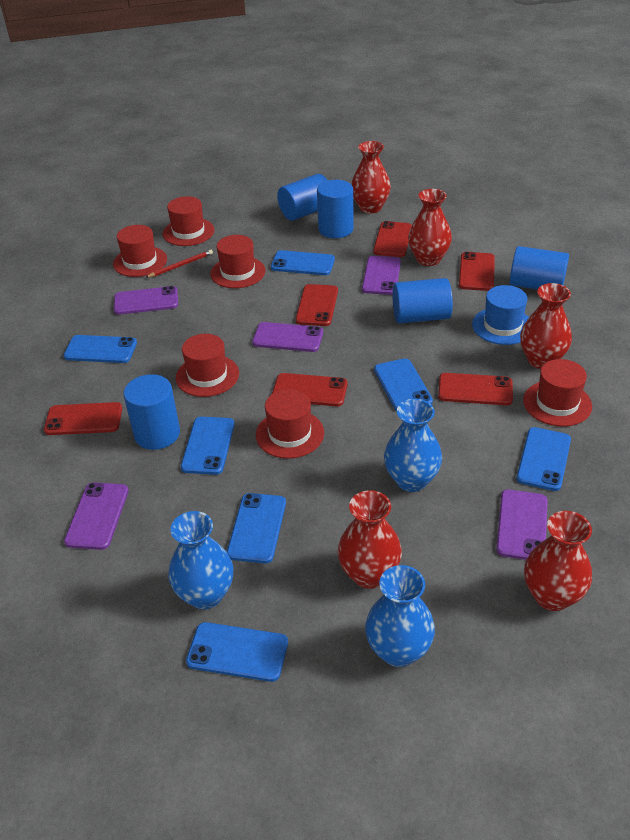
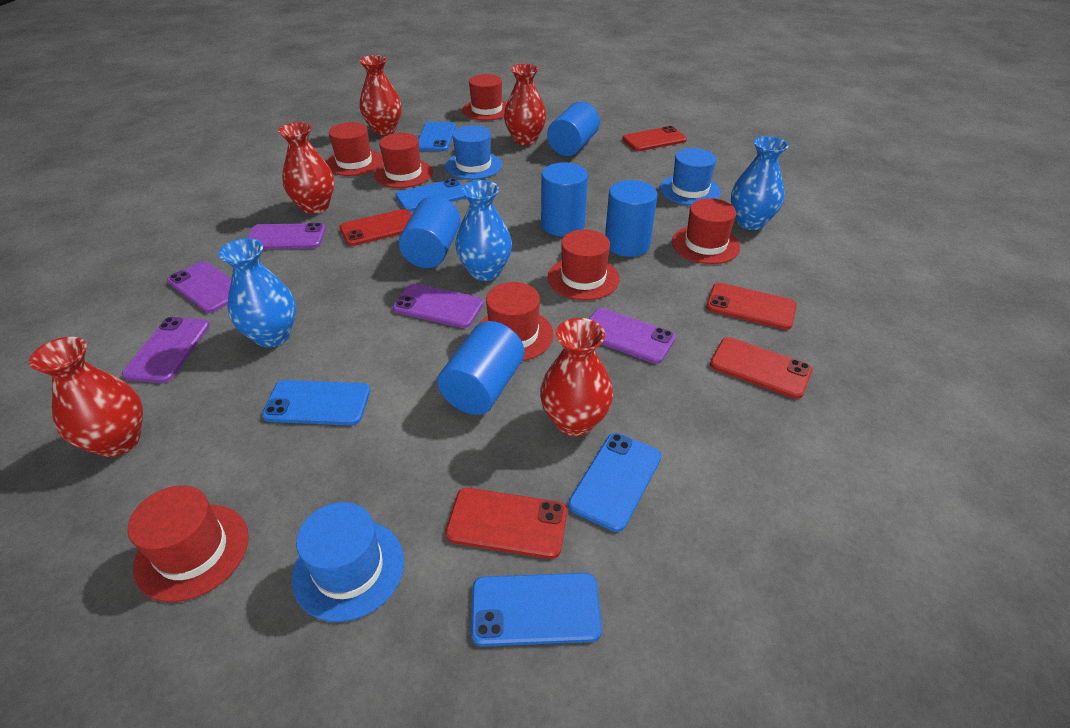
blue hat: [472,285,529,345] = 1 -> [292,502,404,622] [445,125,502,180] [660,148,721,206] = 3
blue phone: [63,335,137,363] [181,417,234,475] [186,622,288,682] [227,493,286,564] [271,250,335,275] [374,358,433,411] [516,427,571,491] = 7 -> [262,380,370,425] [395,178,466,212] [418,122,456,151] [471,573,602,646] [568,433,661,532] = 5
red hat: [113,225,167,277] [163,196,214,246] [176,334,239,397] [210,235,266,288] [256,389,324,459] [523,359,592,427] = 6 -> [127,485,249,602] [326,122,383,176] [374,133,433,188] [462,74,507,120] [479,282,554,361] [548,229,620,300] [672,198,740,264] = 7
red pencil: [145,250,213,278] = 1 -> none = 0
red phone: [44,402,122,435] [272,373,347,406] [296,284,338,326] [373,221,412,257] [438,373,513,405] [459,252,495,291] = 6 -> [340,209,412,246] [445,488,567,559] [622,126,687,151] [706,283,797,330] [710,337,813,399] = 5

